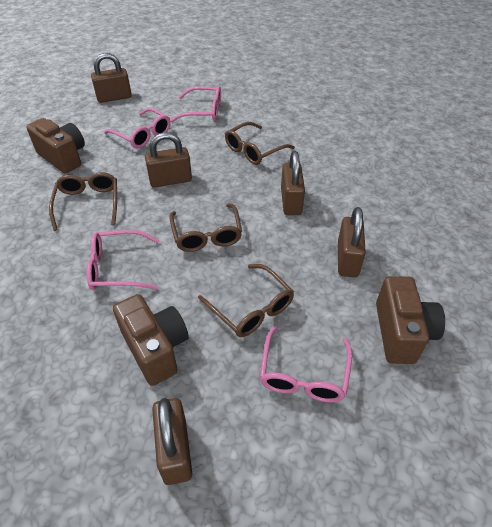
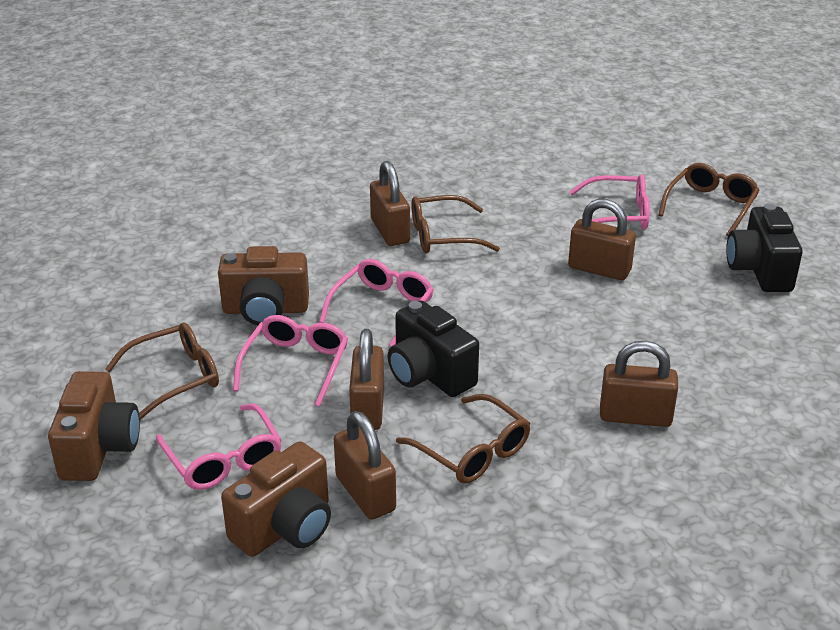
black camera: none = 0 -> [388,300,479,397] [726,203,803,292] = 2

